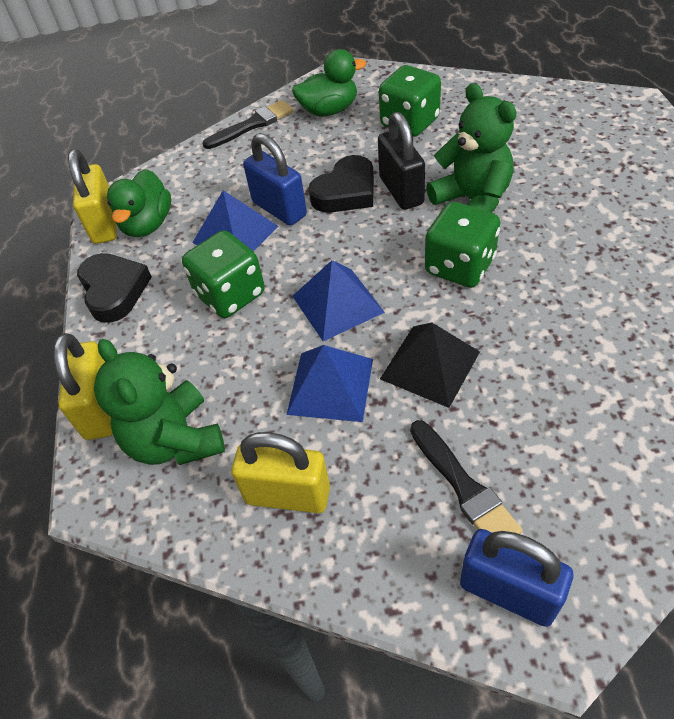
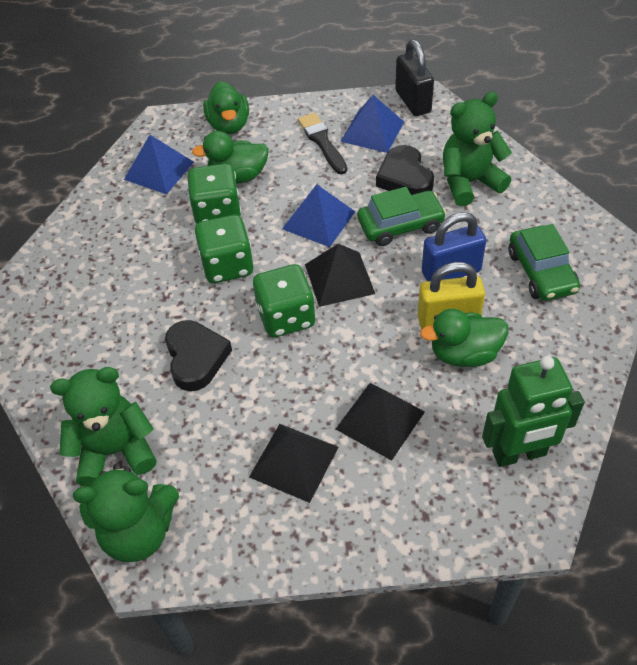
black brush: [202,100,293,149] [410,420,522,534] = 2 -> [298,113,347,174] = 1
black pyramid: [380,323,480,408] = 1 -> [249,424,339,503] [305,244,375,307] [336,383,425,461] = 3
blue padlock: [243,133,307,226] [460,529,573,627] = 2 -> [422,212,486,281] = 1
green car: none = 0 -> [357,187,446,246] [509,224,580,301] = 2
green duck: [107,169,171,237] [292,49,366,117] = 2 -> [192,131,269,184] [203,81,249,134] [420,309,508,367] = 3
green robot: none = 0 -> [482,356,585,467] = 1
green teddy bear: [94,339,225,465] [426,83,517,213] = 2 -> [50,367,157,487] [73,463,179,562] [443,92,512,206] = 3
yellow padlock: [53,333,113,440] [68,149,116,244] [231,432,330,513] = 3 -> [417,262,485,329] = 1

